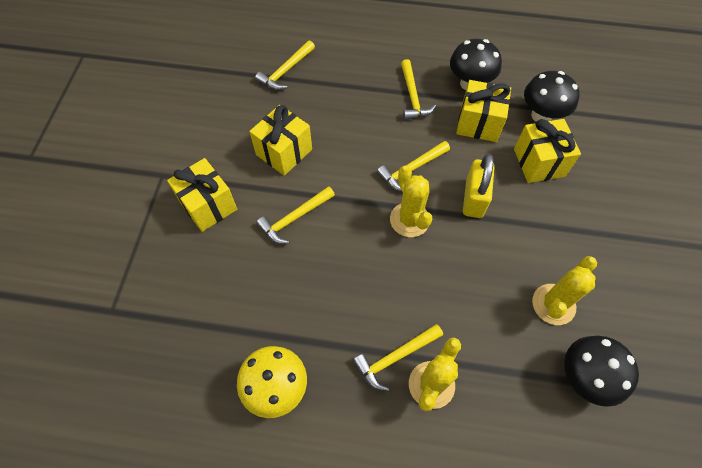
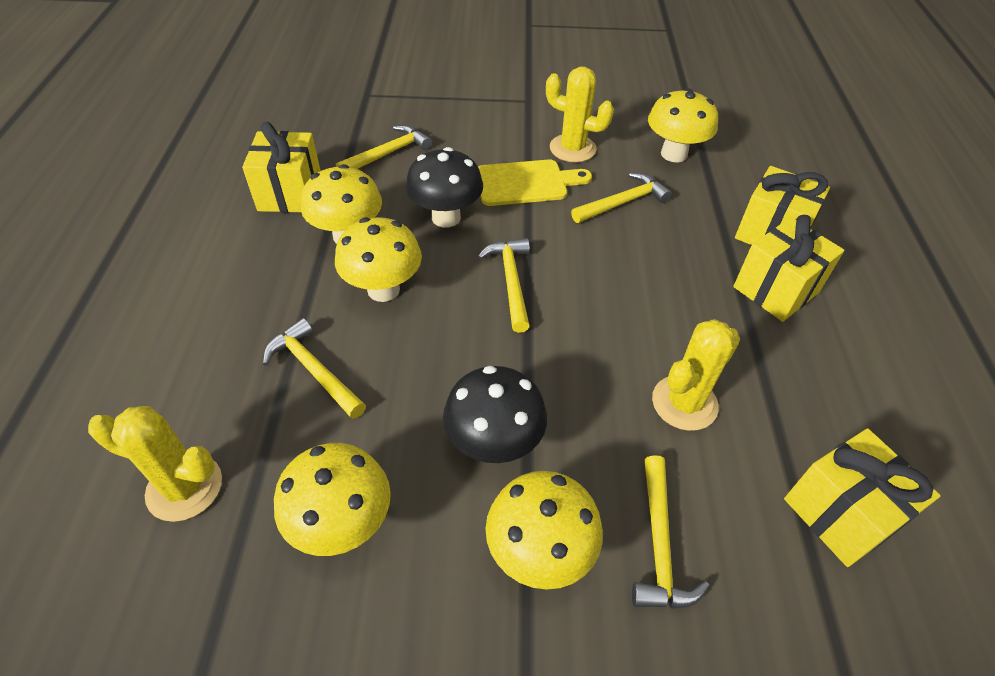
black mushroom: [450,39,502,90] [524,71,580,122] [564,336,639,407] = 3 -> [406,147,483,228] [443,366,547,463] = 2
yellow cutting board: none = 0 -> [478,160,592,206] = 1
yellow mushroom: [237,346,307,418] = 1 -> [274,443,391,556] [301,164,382,244] [335,217,422,302] [486,471,603,590] [648,88,718,162] = 5
yellow padlock: [463,153,495,218] = 1 -> none = 0

